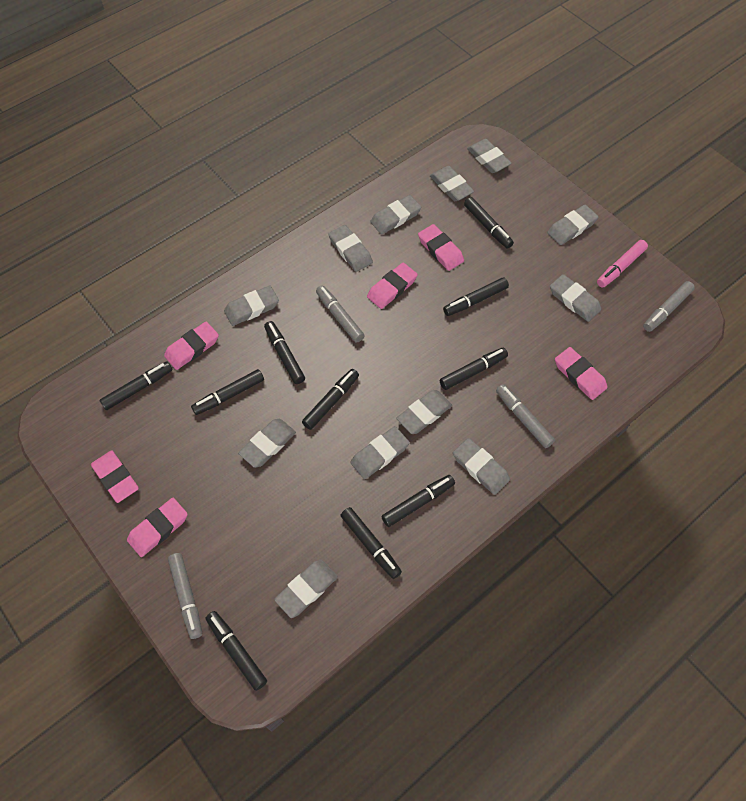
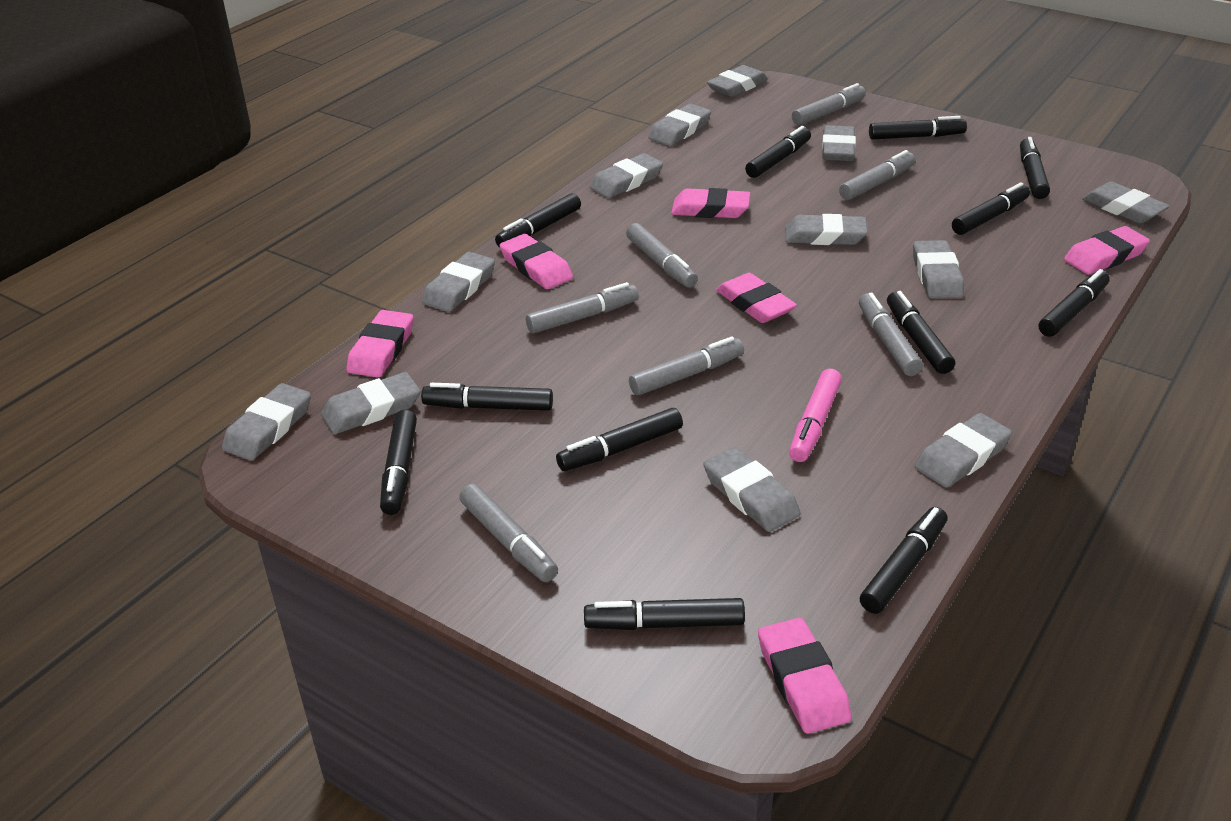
black marker: [100,361,173,410] [191,369,264,415] [206,611,267,691] [264,321,305,384] [302,369,359,430] [340,507,402,579] [381,475,455,527] [440,348,508,390] [443,277,509,316] [464,197,514,249] = 10 -> [380,410,417,515] [421,383,553,411] [495,193,581,248] [556,408,683,471] [584,598,745,630] [745,126,811,178] [860,507,948,614] [869,116,967,140] [887,291,955,374] [952,182,1030,235] [1020,137,1050,199] [1039,269,1110,337] = 12
grey marker: [168,553,202,639] [316,285,365,343] [496,384,555,448] [643,281,695,332] = 4 -> [459,484,558,582] [526,282,639,333] [626,223,698,288] [629,336,744,395] [792,83,866,125] [839,150,915,200] [859,292,923,376] = 7

